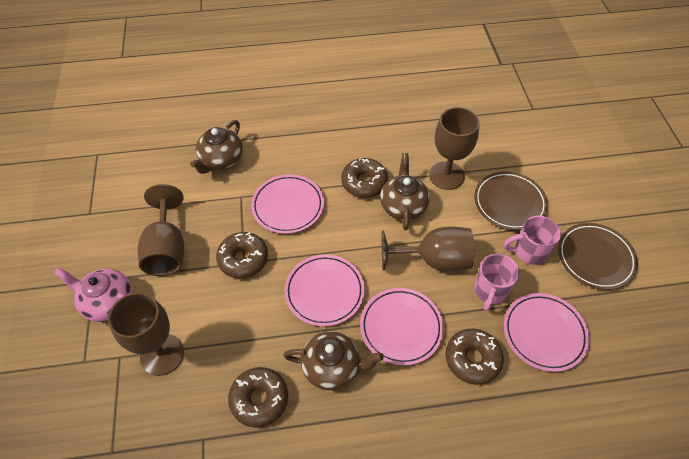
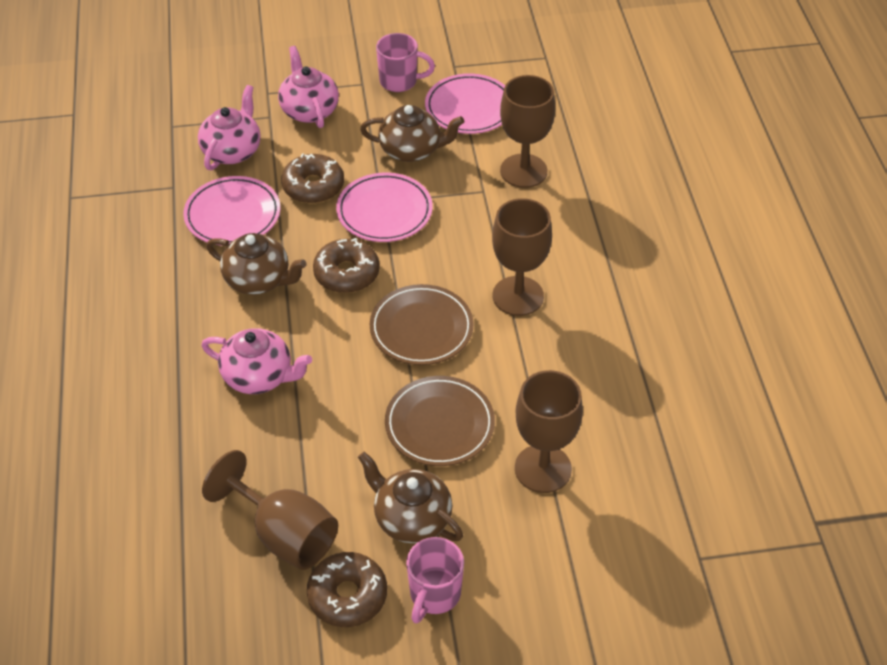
brown donut: [216,232,268,278] [228,367,288,428] [341,157,388,198] [445,329,504,385] = 4 -> [281,153,344,203] [307,552,387,627] [313,238,380,293] = 3
pink plate: [251,174,324,234] [284,254,365,326] [360,288,444,366] [504,293,589,372] = 4 -> [183,176,280,246] [336,173,433,242] [425,73,505,134] = 3
pink teapot: [54,267,132,322] = 1 -> [198,85,261,170] [201,328,312,394] [278,46,339,128] = 3

